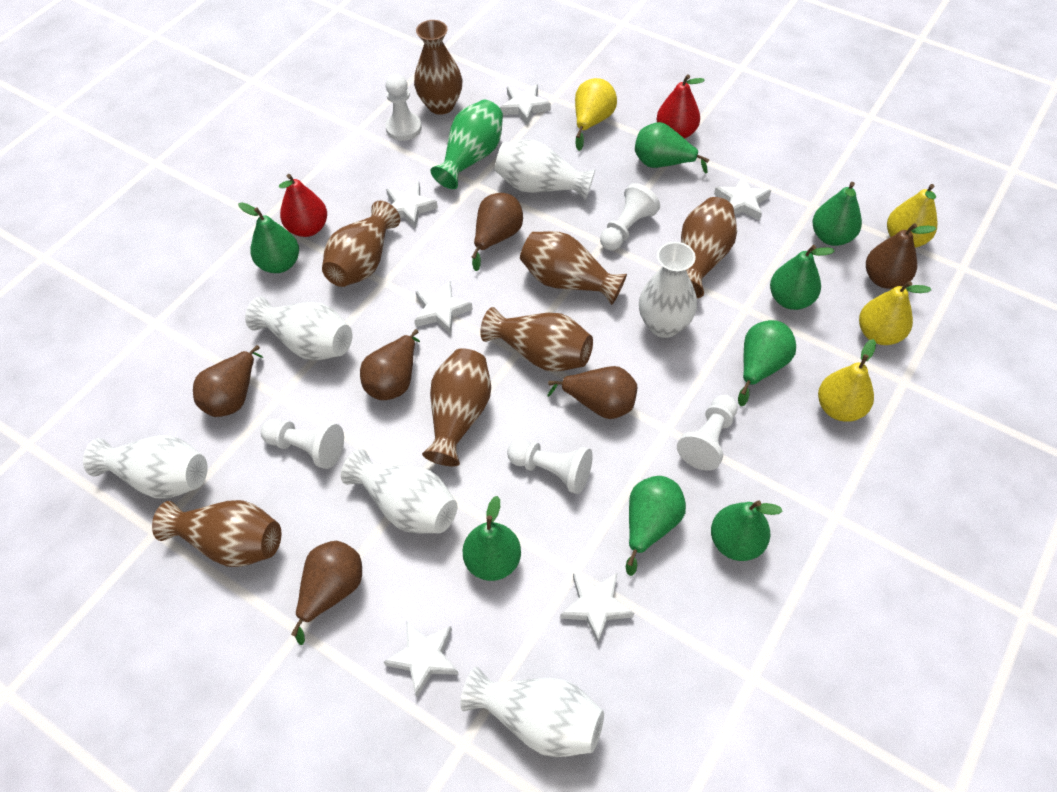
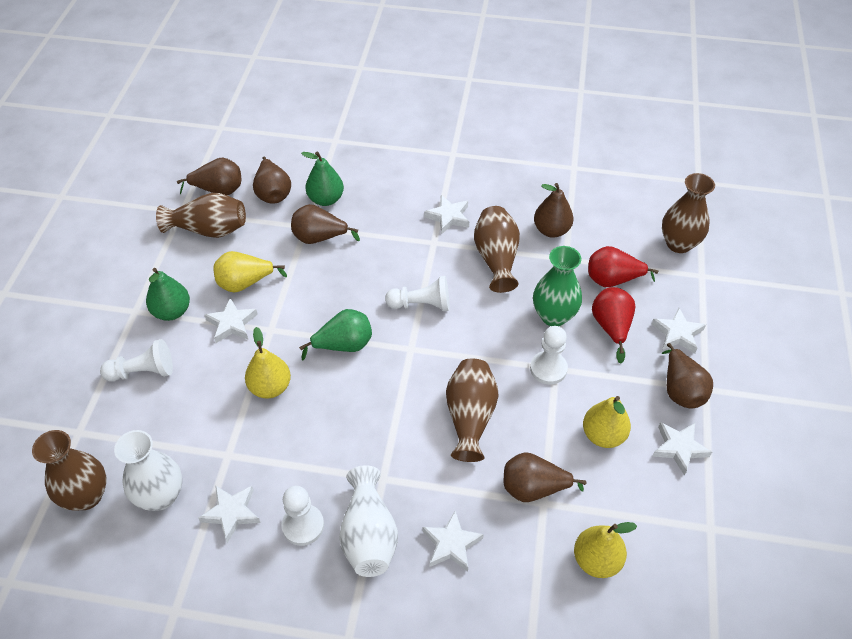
brown vase: [152,500,282,567] [322,201,400,287] [414,20,462,115] [422,348,491,466] [480,307,593,372] [520,231,627,305] [681,197,737,298] = 7 -> [32,430,106,511] [156,193,246,238] [446,359,498,462] [474,206,520,293] [662,173,715,253] = 5
green pear: [238,202,299,273] [462,496,521,581] [626,476,686,576] [635,122,709,174] [711,500,783,561] [738,320,796,406] [770,245,835,310] [812,182,862,246] = 8 -> [146,268,190,321] [299,309,372,360] [301,151,344,206] = 3
white pawn: [261,419,344,469] [385,74,422,141] [507,439,593,494] [600,183,660,251] [677,395,738,470] = 5 -> [100,339,173,382] [282,486,324,546] [385,276,450,311] [530,326,568,385] = 4
white vase: [83,435,208,498] [245,297,352,361] [341,449,458,533] [460,667,604,757] [495,139,595,201] [639,242,697,338] = 6 -> [114,430,182,511] [339,465,398,577] = 2

